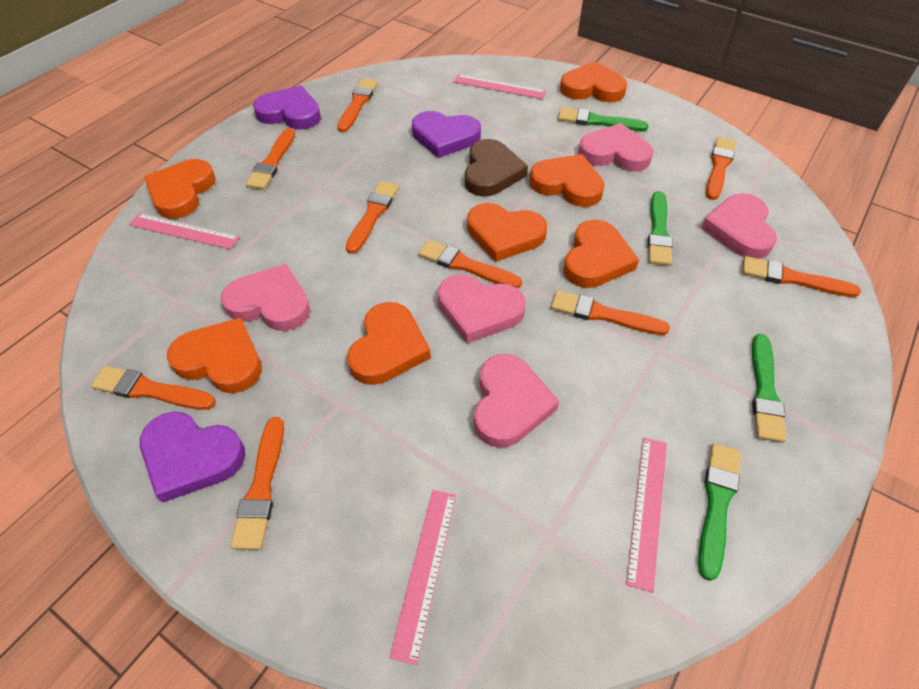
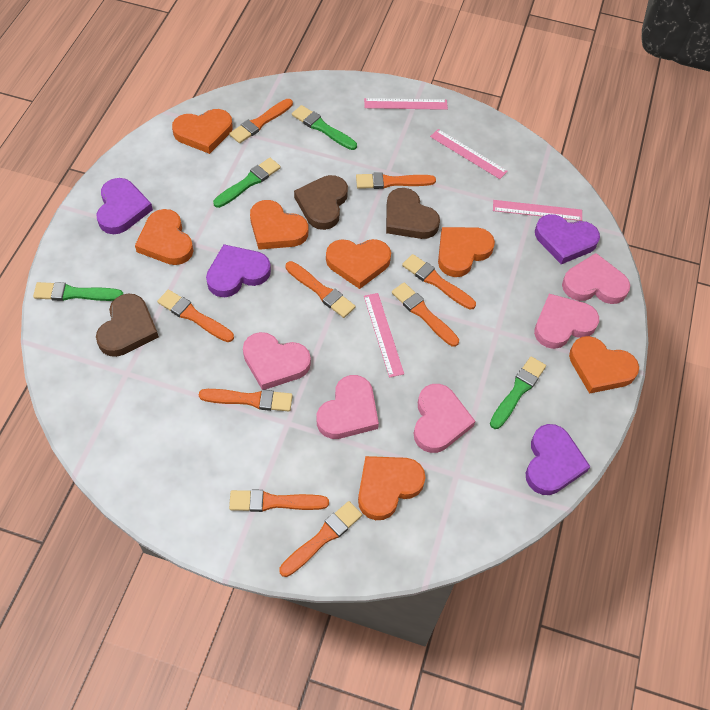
brown heart: [465,139,528,197] = 1 -> [96,294,159,357] [294,175,348,230] [386,188,440,239] = 3
purple heart: [140,412,245,503] [253,85,321,130] [412,111,481,158] = 3 -> [96,178,153,234] [206,244,271,297] [526,424,590,495] [535,214,600,264] = 4

